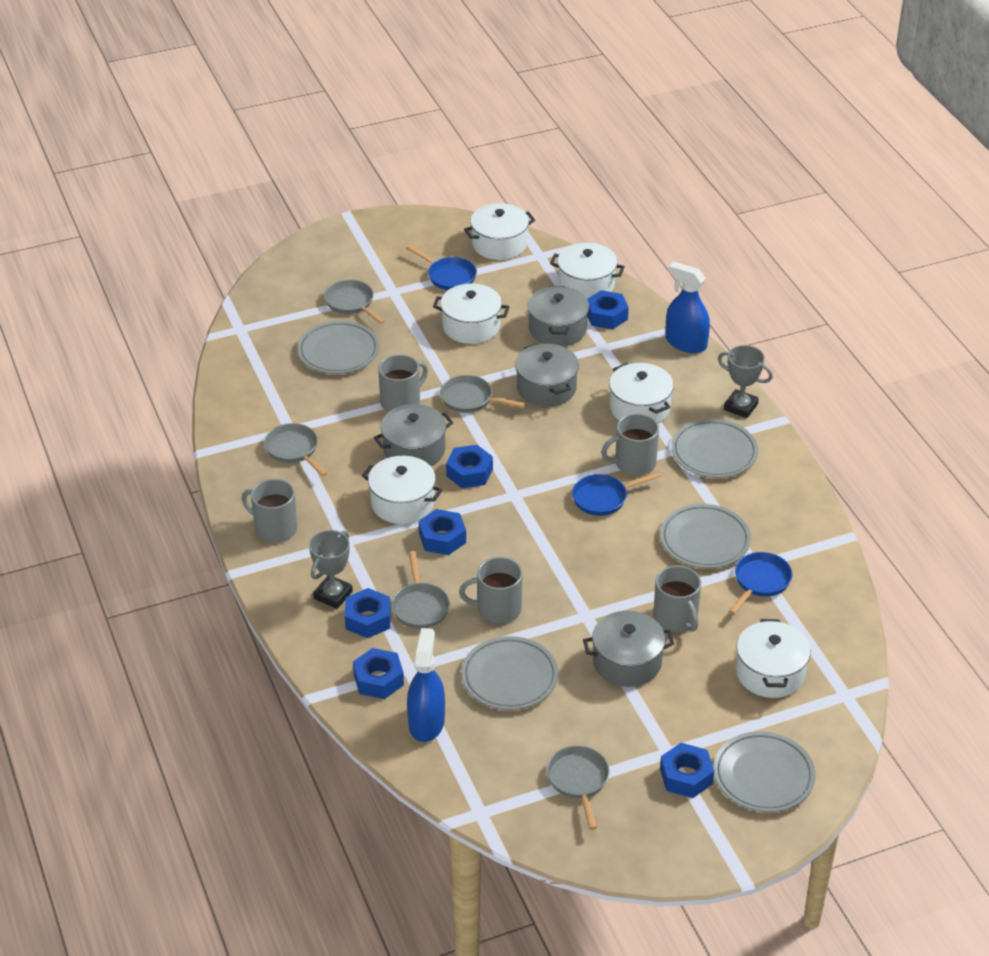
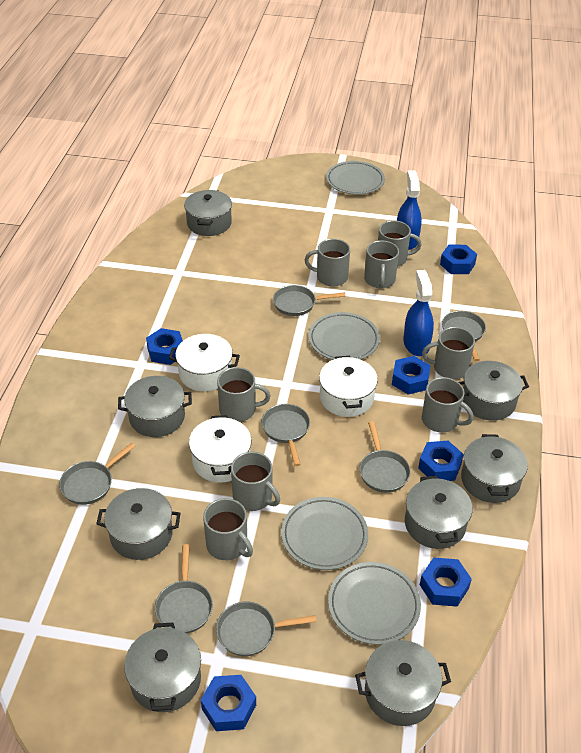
blue pan: [406,245,477,290] [572,471,661,516] [729,552,792,615] = 3 -> none = 0
grey mug: [242,479,297,543] [378,354,428,412] [459,557,523,623] [601,413,659,475] [653,565,701,632] = 5 -> [203,498,253,560] [217,367,270,422] [231,452,280,511] [305,239,350,286] [364,240,399,288] [378,220,422,267] [422,327,475,379] [422,377,474,432] = 8
grey pan: [264,423,328,477] [324,280,385,324] [392,551,450,629] [440,375,526,413] [546,746,609,830] = 5 -> [59,443,135,505] [155,544,213,633] [216,601,317,656] [261,404,310,466] [273,285,346,316] [360,421,411,493] [442,311,486,361] = 7
grey plate: [297,321,379,374] [461,636,558,710] [660,504,751,568] [671,419,758,478] [713,731,816,812] = 5 -> [281,497,368,570] [309,312,380,360] [326,161,385,195] [328,562,421,645] = 4
grey pot: [374,404,453,466] [515,343,579,407] [527,286,589,347] [583,611,674,687] = 4 -> [96,488,181,560] [118,376,192,437] [124,622,201,712] [184,190,232,236] [355,640,451,726] [405,475,472,549] [459,361,529,421] [461,434,528,503] = 8
grey trophy: [309,530,353,609] [718,345,773,418] = 2 -> none = 0
white pot: [362,456,443,524] [433,283,509,344] [464,203,535,260] [550,243,625,299] [609,363,674,423] [736,619,811,698] = 6 -> [169,334,240,392] [189,415,252,483] [319,356,378,417] = 3

